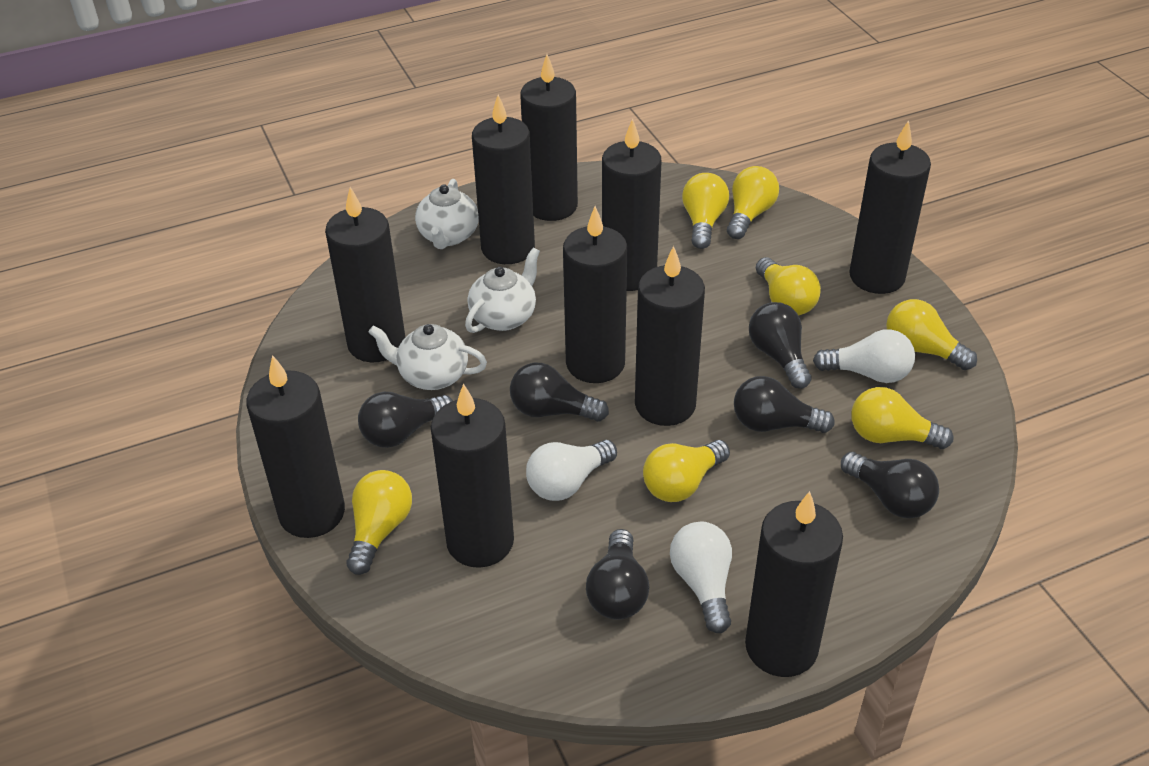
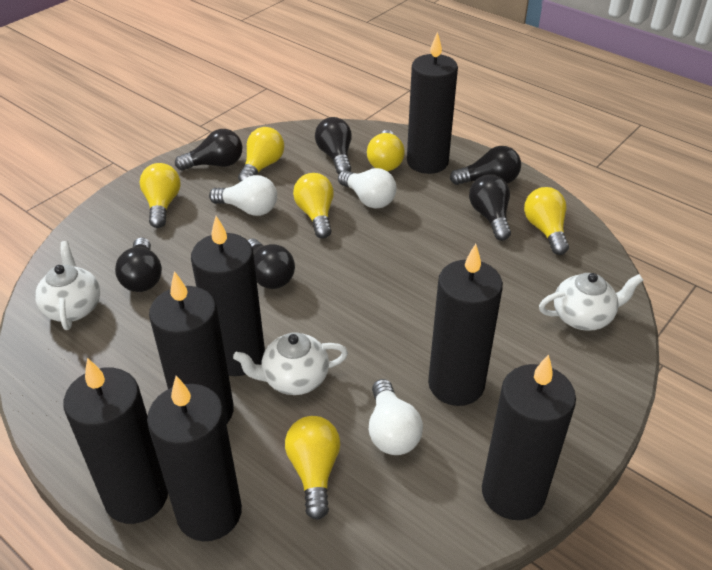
black candle: [246,355,345,538] [325,187,405,362] [431,383,514,568] [472,95,535,264] [520,54,578,221] [563,206,627,383] [602,118,662,291] [635,246,705,426] [745,491,843,677] [849,120,931,294] = 10 -> [63,358,168,524] [147,376,242,541] [149,271,234,424] [191,216,265,376] [407,32,458,174] [428,244,503,406] [482,354,576,520] = 7
yellow light bulb: [347,470,412,575] [643,440,730,502] [682,173,729,249] [727,166,779,239] [756,257,821,315] [851,387,953,449] [886,299,977,370] = 7 -> [140,163,180,228] [238,127,284,182] [285,416,340,520] [293,173,334,238] [367,130,405,171] [524,187,569,255] = 6

